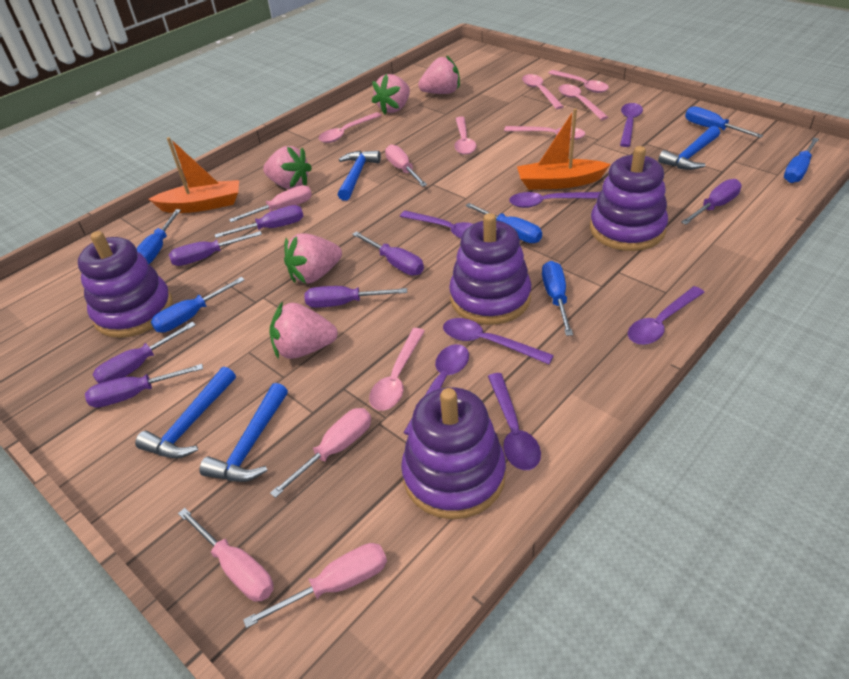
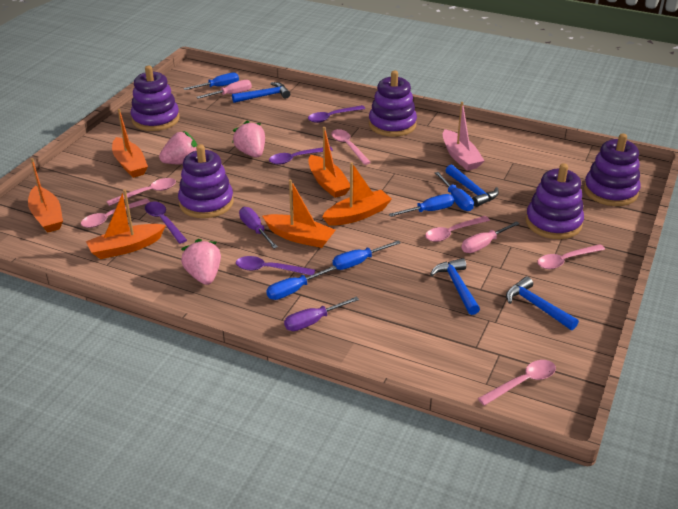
blue screwdriver: [137,209,181,264] [151,277,245,333] [465,203,542,243] [542,261,573,336] [685,106,763,138] [784,138,819,183] = 6 -> [183,73,239,90] [266,266,337,300] [333,241,400,270] [389,194,454,217] [435,172,474,211] = 5
orange boat: [149,137,239,213] [517,108,611,190] = 2 -> [28,158,63,232] [86,189,166,259] [112,109,148,178] [262,180,336,248] [309,127,350,198] [322,163,392,226] = 6
pink boat: none = 0 -> [443,102,485,171] = 1
pink screwdriver: [178,508,274,601] [229,185,312,222] [243,543,387,628] [270,408,371,498] [385,144,427,187] = 5 -> [197,80,252,99] [461,221,520,253] = 2
pink spoon: [319,112,382,143] [369,328,425,411] [454,116,476,155] [504,126,585,140] [522,74,564,109] [548,70,609,93] [558,84,608,120] = 7 -> [81,198,150,228] [106,178,176,206] [331,129,371,165] [425,216,490,242] [478,360,556,406] [537,244,605,269] = 6
pink strawberry: [263,146,312,189] [269,302,338,359] [284,233,342,283] [372,74,410,114] [418,55,460,94] = 5 -> [159,131,197,164] [181,239,221,285] [232,120,265,157] = 3
purple screwdriver: [85,364,203,408] [93,322,196,384] [169,231,262,266] [215,205,303,238] [304,286,407,308] [352,231,424,275] [681,179,742,225] = 7 -> [239,207,278,249] [284,297,359,331] = 2
purple spoon: [400,211,473,239] [403,344,469,435] [443,318,554,364] [488,373,541,470] [509,192,600,208] [620,103,643,147] [628,286,705,345] = 7 -> [145,202,187,244] [236,256,315,275] [269,146,333,165] [308,105,365,123] = 4
purple stacking toy: [78,231,173,338] [401,387,506,519] [449,213,531,325] [590,146,668,251] = 4 -> [131,66,180,131] [178,144,234,218] [369,71,417,137] [526,163,584,239] [584,133,641,206] = 5

